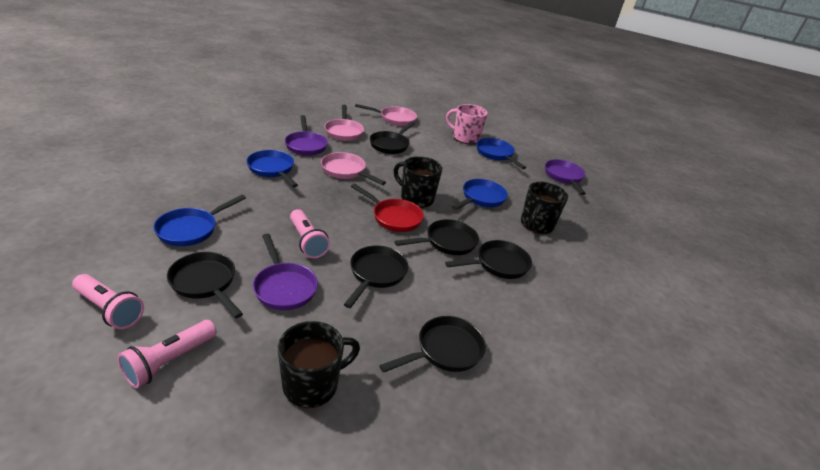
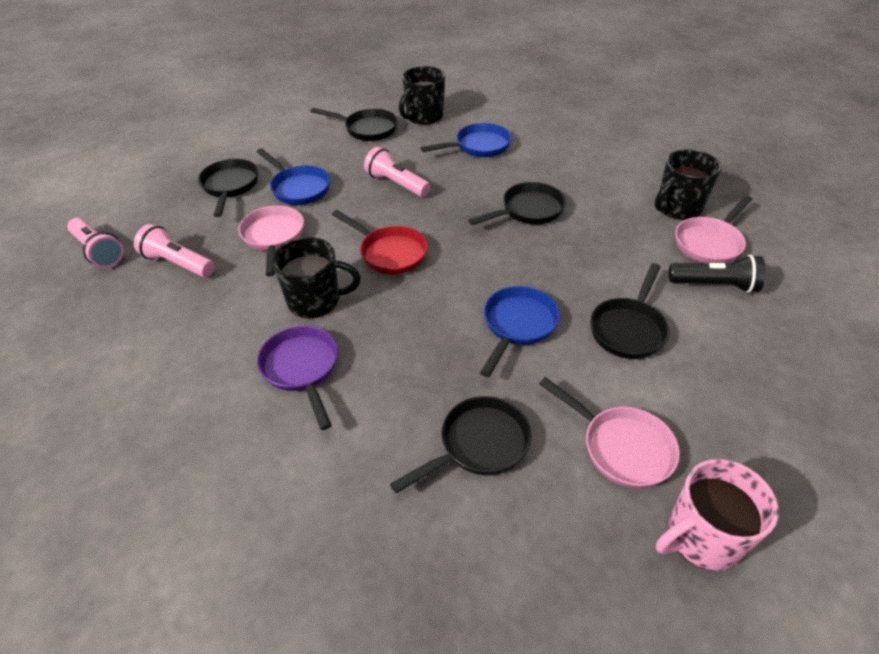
black flashlight: none = 0 -> [669,255,766,293] = 1
black pan: [167,252,243,318] [344,245,408,308] [370,121,415,154] [379,316,486,373] [394,219,479,255] [445,240,532,279] = 6 -> [198,159,258,217] [310,108,398,141] [390,396,531,493] [468,182,566,225] [590,263,669,359] = 5
blue pan: [153,195,246,246] [246,150,298,187] [452,179,508,210] [477,138,526,169] = 4 -> [257,149,330,205] [421,123,512,157] [480,286,560,377] = 3
purple pan: [253,234,318,310] [285,115,328,156] [545,159,586,195] = 3 -> [257,326,338,430] = 1

